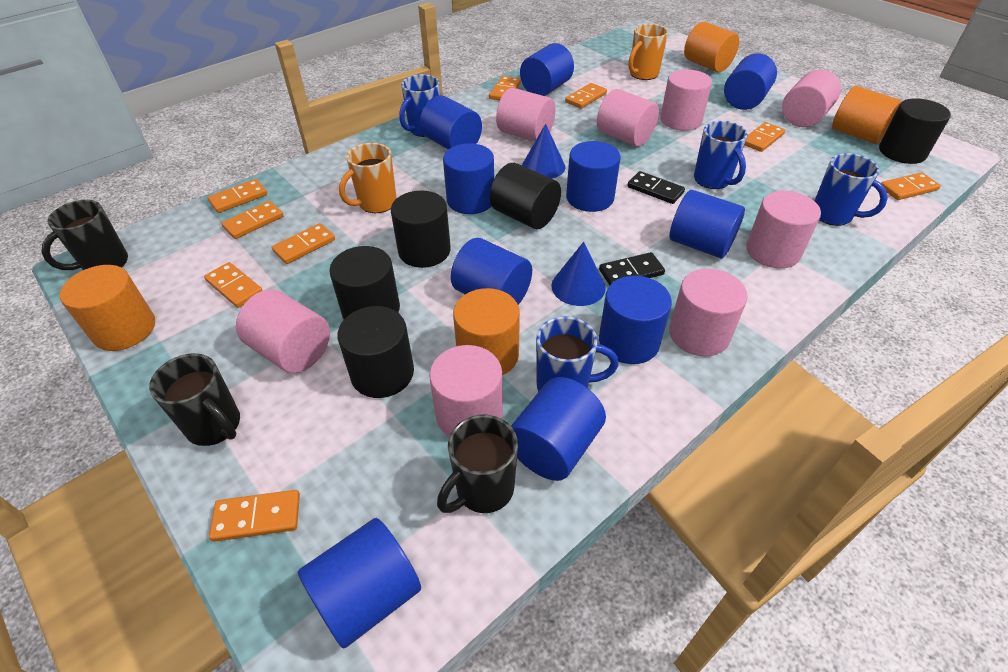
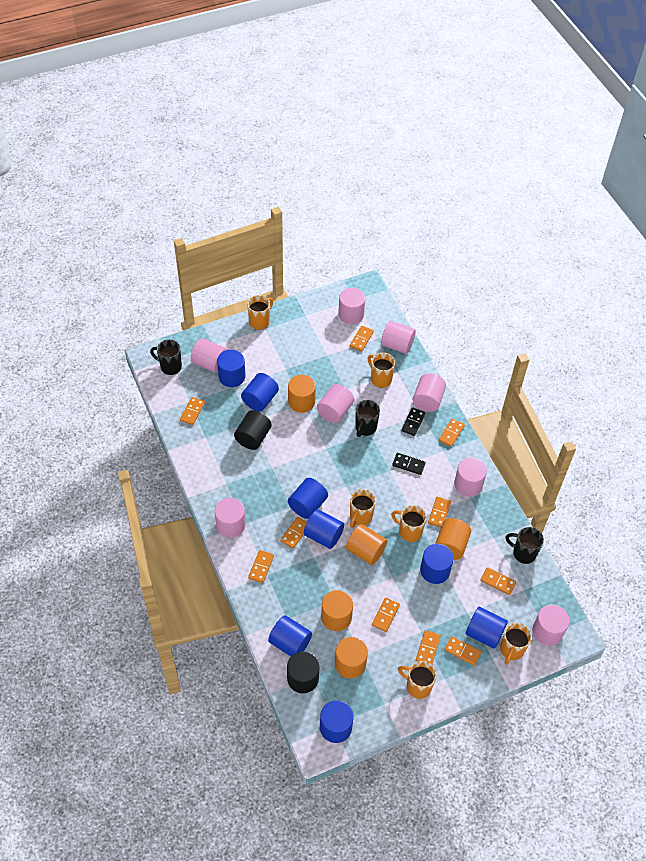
black cylinder: [329,246,400,319] [337,306,414,398] [391,190,451,268] [490,163,561,229] [879,98,951,164] = 5 -> [234,410,272,450] [287,651,319,693] = 2
blue cone: [522,124,565,179] [551,242,606,306] = 2 -> none = 0
blue cylinder: [298,518,421,649] [420,95,482,149] [443,143,494,214] [451,238,532,305] [511,377,606,481] [520,43,574,96] [566,141,621,212] [599,276,672,364] [670,190,745,258] [724,54,777,110] = 10 -> [217,350,245,387] [241,373,279,412] [268,615,312,656] [288,478,328,519] [304,509,344,549] [320,700,354,743] [420,544,454,584] [466,607,508,649] = 8
blue mug: [399,74,440,137] [536,316,618,392] [694,121,748,189] [815,153,888,226] = 4 -> none = 0
orange cylinder: [60,265,155,351] [453,288,520,375] [684,22,739,72] [832,86,902,144] = 4 -> [288,375,316,413] [321,590,353,631] [335,637,368,679] [346,524,387,565] [435,518,471,560] = 5
orange domino: [204,262,263,308] [208,179,267,213] [209,490,300,542] [221,201,284,239] [272,223,335,264] [489,76,521,100] [565,83,607,109] [745,122,785,152] [881,172,941,200] = 9 -> [180,397,205,425] [248,550,274,583] [280,517,307,548] [350,326,374,352] [372,597,400,632] [416,630,441,664] [428,497,451,527] [439,418,465,447] [444,636,482,666] [480,567,516,595] = 10
orange mug: [339,143,397,213] [628,24,668,80] = 2 -> [247,295,273,330] [350,489,376,528] [368,353,395,388] [391,505,427,542] [398,661,437,699] [500,623,532,665] = 6

